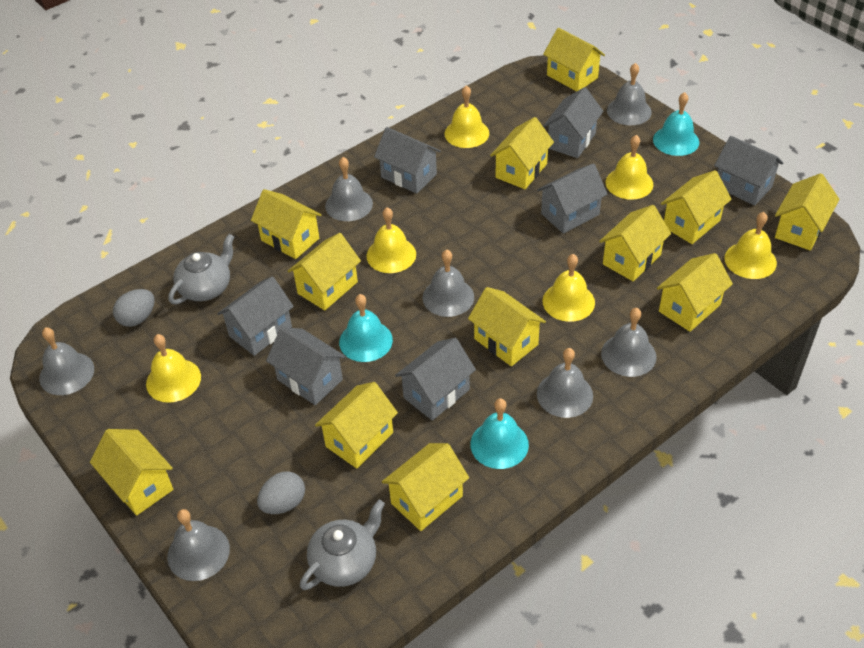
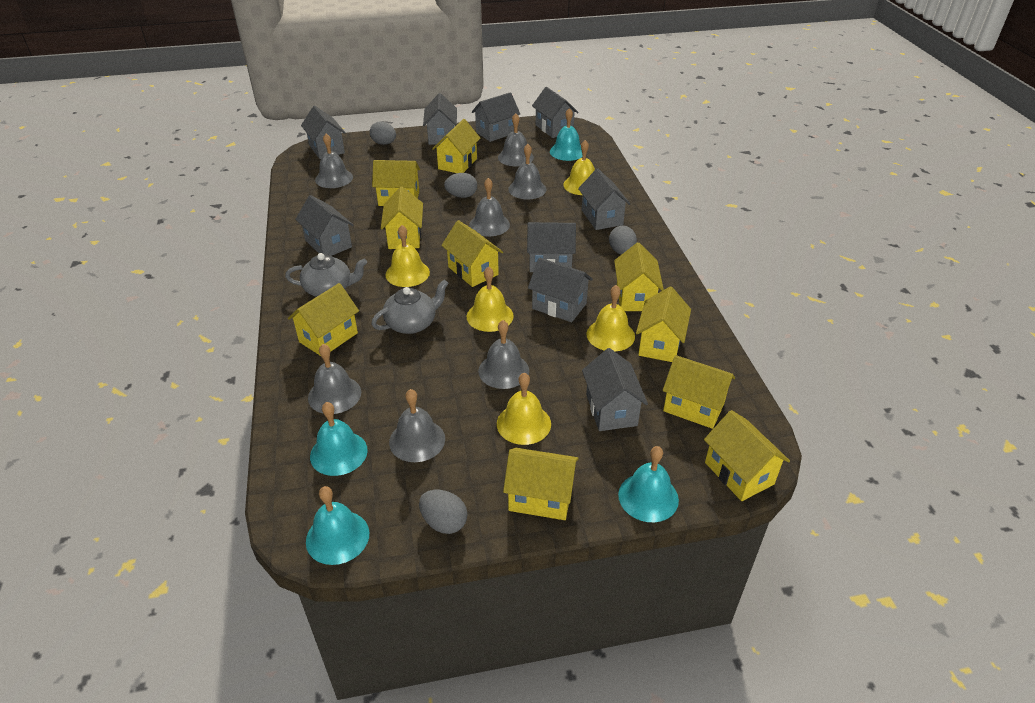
grey egg: [113,289,155,327] [257,471,305,514] = 2 -> [370,121,396,145] [419,490,467,534] [444,173,477,198] [609,226,637,255] = 4
grey house: [217,276,294,356] [266,327,346,405] [374,127,441,194] [395,338,476,421] [537,163,607,234] [543,87,603,158] [714,136,783,206] = 7 -> [295,195,353,256] [301,106,346,159] [423,93,457,145] [472,92,520,142] [527,222,576,272] [528,258,593,322] [532,87,579,138] [578,169,630,230] [582,348,648,431] = 9
turquoise bell: [339,294,393,362] [470,398,529,469] [653,92,699,156] = 3 -> [306,486,369,565] [310,402,368,476] [550,108,582,161] [618,446,679,522] = 4
yellow bell: [146,334,201,403] [366,207,416,273] [445,85,489,148] [542,254,595,322] [606,135,654,200] [724,212,777,279] = 6 -> [386,225,430,287] [466,266,514,332] [497,373,551,445] [563,140,595,195] [586,285,635,352] = 5
yellow house: [90,429,173,516] [251,189,321,259] [288,233,361,310] [315,382,398,468] [382,443,469,531] [468,287,546,366] [490,117,554,189] [543,28,605,91] [599,205,671,281] [657,253,733,332] [661,170,732,244] [775,173,839,250] = 12 -> [287,283,359,356] [372,160,420,206] [381,187,423,249] [432,119,480,173] [441,220,503,287] [503,448,579,520] [614,243,664,311] [636,287,691,362] [663,355,735,429] [704,410,790,501] = 10

